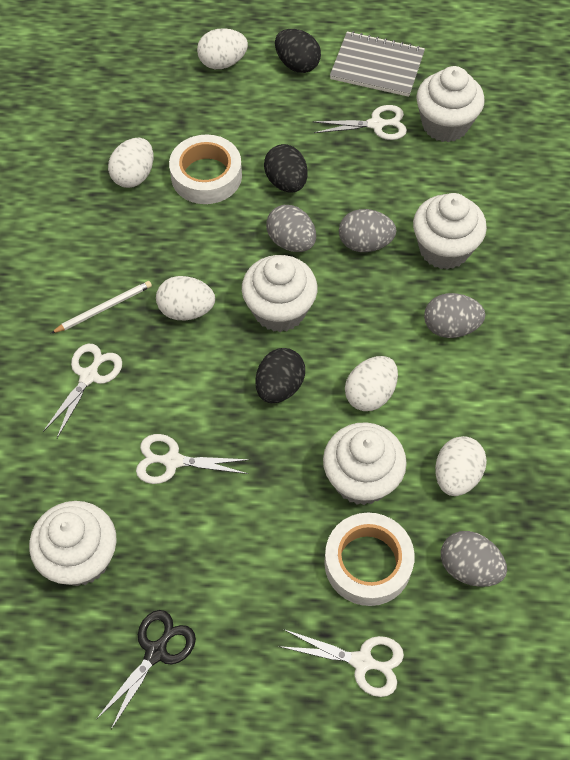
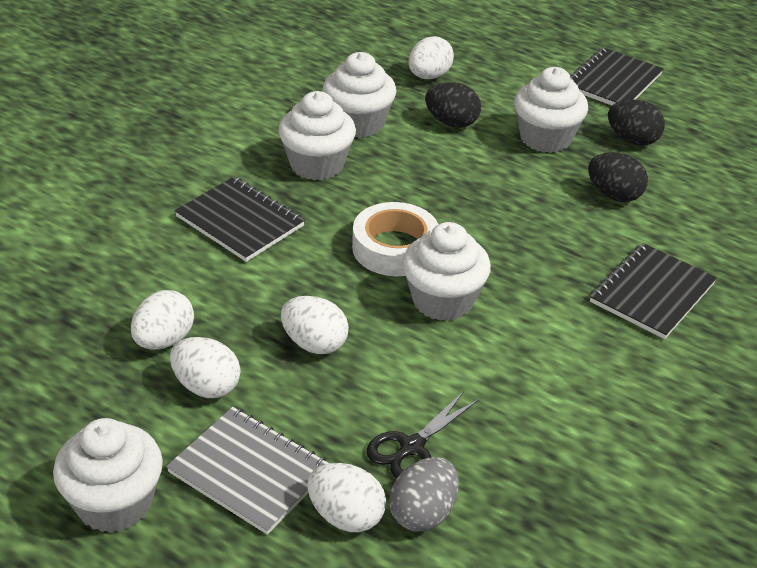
black notebook: none = 0 -> [175,177,305,262] [570,47,664,106] [590,243,717,339] = 3
grey egg: [266,205,316,252] [339,209,397,252] [424,293,485,338] [441,531,507,587] = 4 -> [389,457,459,531] = 1
white pencil: [51,281,152,333] = 1 -> none = 0
white scissors: [43,344,122,438] [136,434,250,484] [278,629,404,697] [313,105,407,140] = 4 -> none = 0
white tape: [169,135,242,204] [324,513,415,606] = 2 -> [352,202,438,276] = 1

